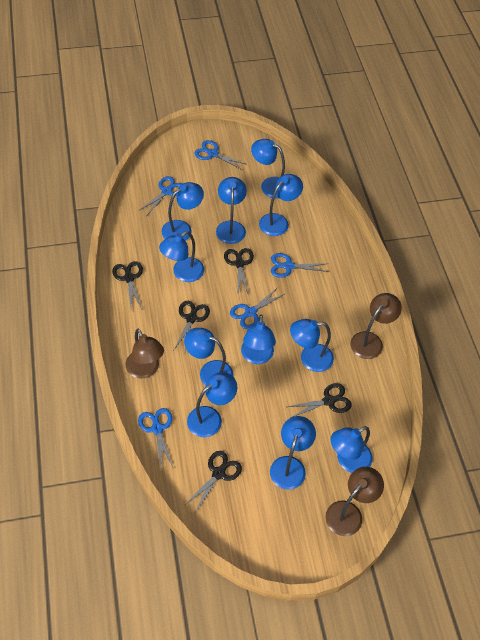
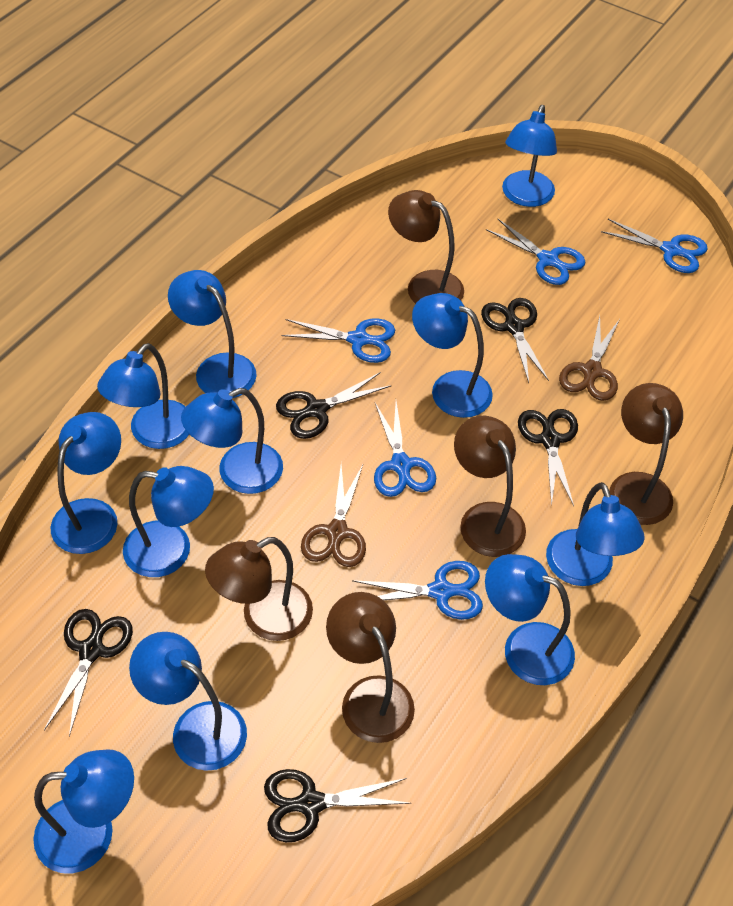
brown lamp: [125,329,164,378] [326,467,384,536] [350,293,402,359] = 3 -> [205,537,313,641] [326,592,415,743] [388,190,464,304] [454,416,526,557] [609,383,683,525] = 5
brown scissors: none = 0 -> [301,465,366,567] [559,316,620,401] = 2

